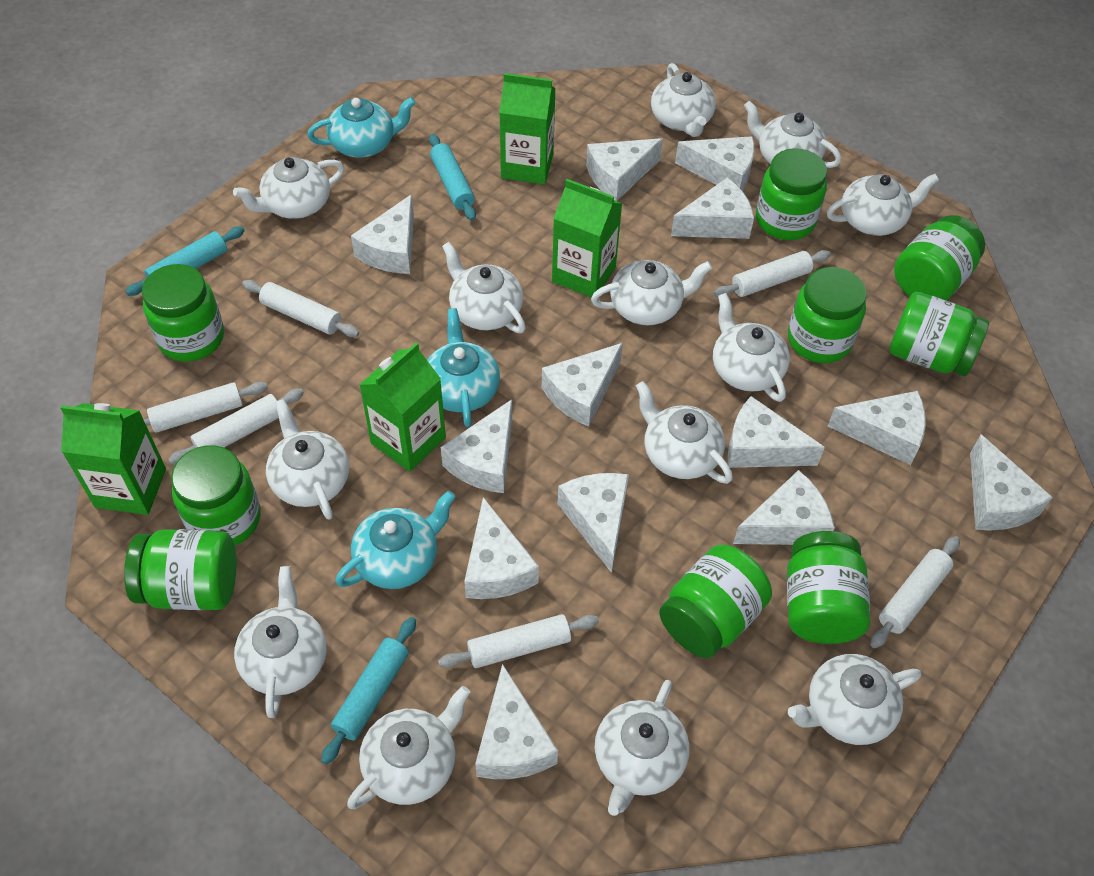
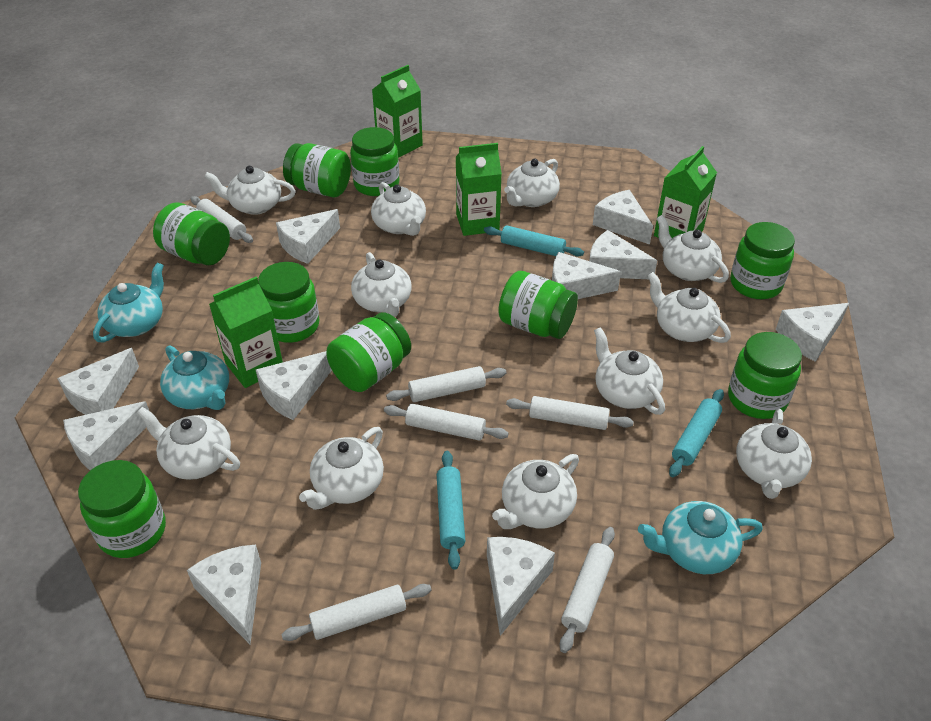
white cheese: [351,194,414,274] [441,399,512,493] [464,497,539,599] [475,664,558,779] [542,343,623,427] [558,473,629,573] [586,138,663,201] [671,177,754,239] [675,136,754,191] [728,396,825,468] [733,470,835,545] [828,391,926,465] [970,435,1053,531] = 13 -> [57,348,139,415] [63,401,149,470] [187,545,261,644] [256,351,332,420] [276,209,340,264] [487,537,555,636] [552,252,621,299] [589,230,657,279] [593,190,653,245] [776,303,849,362] = 10
white teapot: [233,157,344,219] [234,566,326,718] [266,399,349,520] [347,686,470,809] [442,242,526,333] [591,260,712,325] [595,680,689,816] [636,381,733,484] [651,63,716,137] [713,293,790,402] [744,101,841,168] [788,654,921,745] [827,174,939,236] = 13 -> [137,407,240,480] [205,166,296,215] [299,427,384,510] [351,252,412,317] [371,182,426,236] [492,454,579,529] [504,159,560,207] [594,327,665,415] [647,272,731,343] [656,215,729,283] [736,409,812,499] = 11

